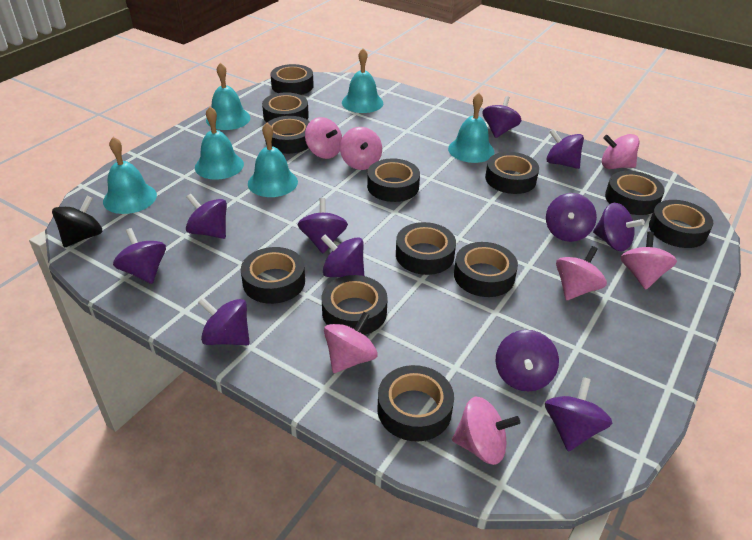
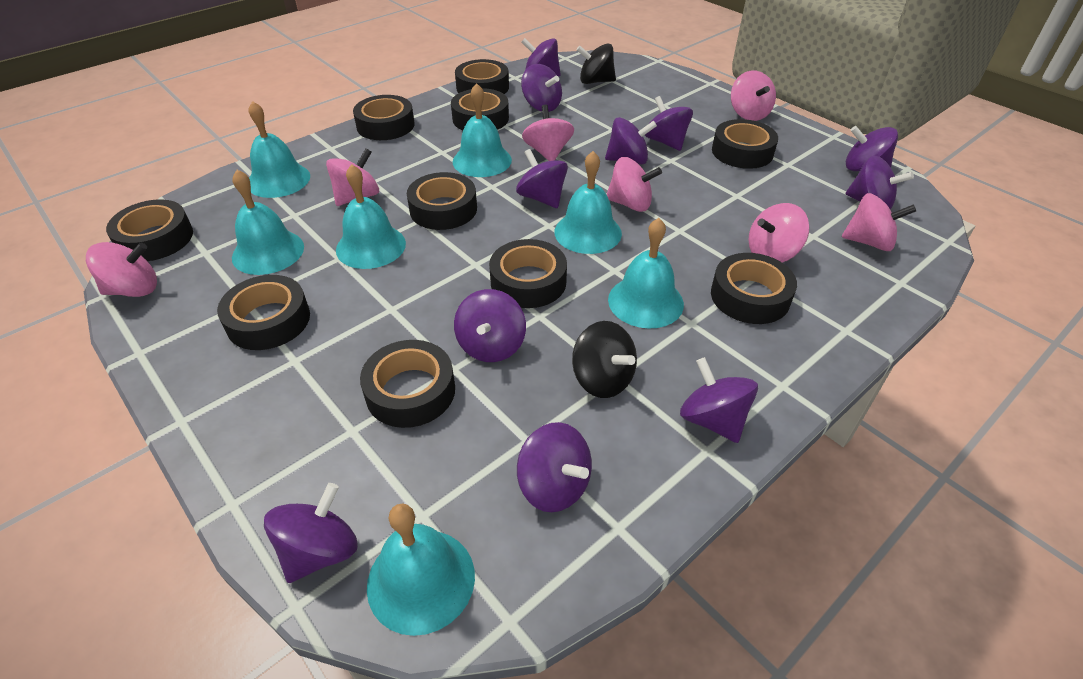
black spinning top: [52,195,102,247] = 1 -> [572,321,637,398] [576,44,616,84] = 2
black tape: [241,247,305,304] [262,92,309,123] [265,116,310,154] [270,64,314,95] [321,275,388,335] [367,158,420,202] [377,365,454,441] [396,222,456,275] [454,242,518,297] [485,152,539,194] [605,171,664,215] [649,200,713,248] = 12 -> [106,199,193,261] [217,275,310,350] [353,95,415,140] [360,340,455,428] [407,172,477,230] [451,88,509,130] [455,59,509,94] [489,239,567,308] [711,253,797,324] [712,119,778,169] = 10
turquoise bell: [103,137,157,214] [195,107,244,180] [206,63,250,130] [248,123,298,197] [342,49,383,113] [448,93,494,163] = 6 -> [232,170,304,275] [249,101,310,198] [336,164,406,269] [367,503,475,636] [453,83,512,177] [554,151,622,254] [608,218,684,328] = 7

